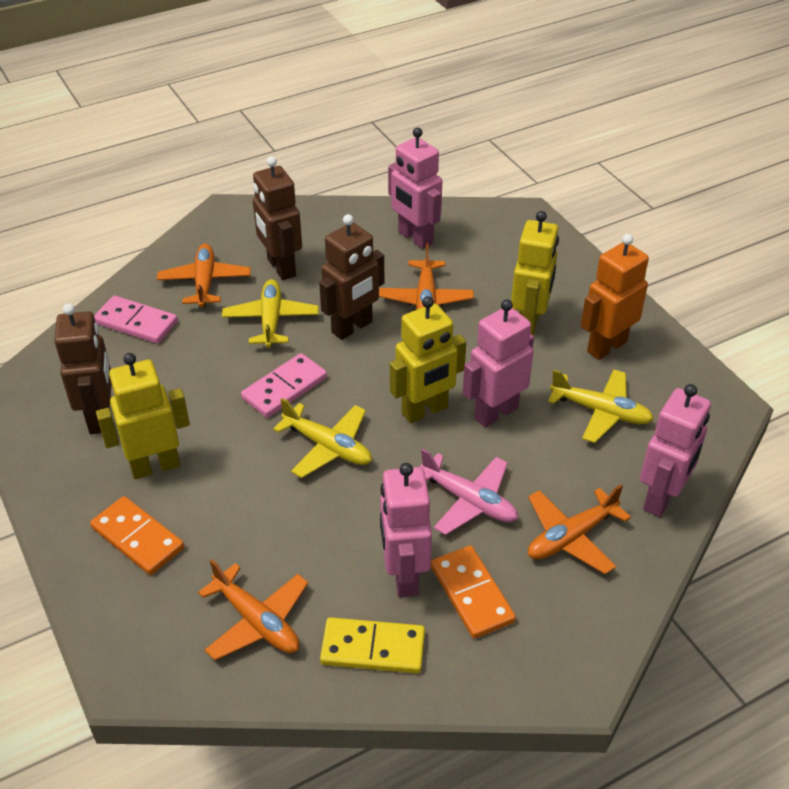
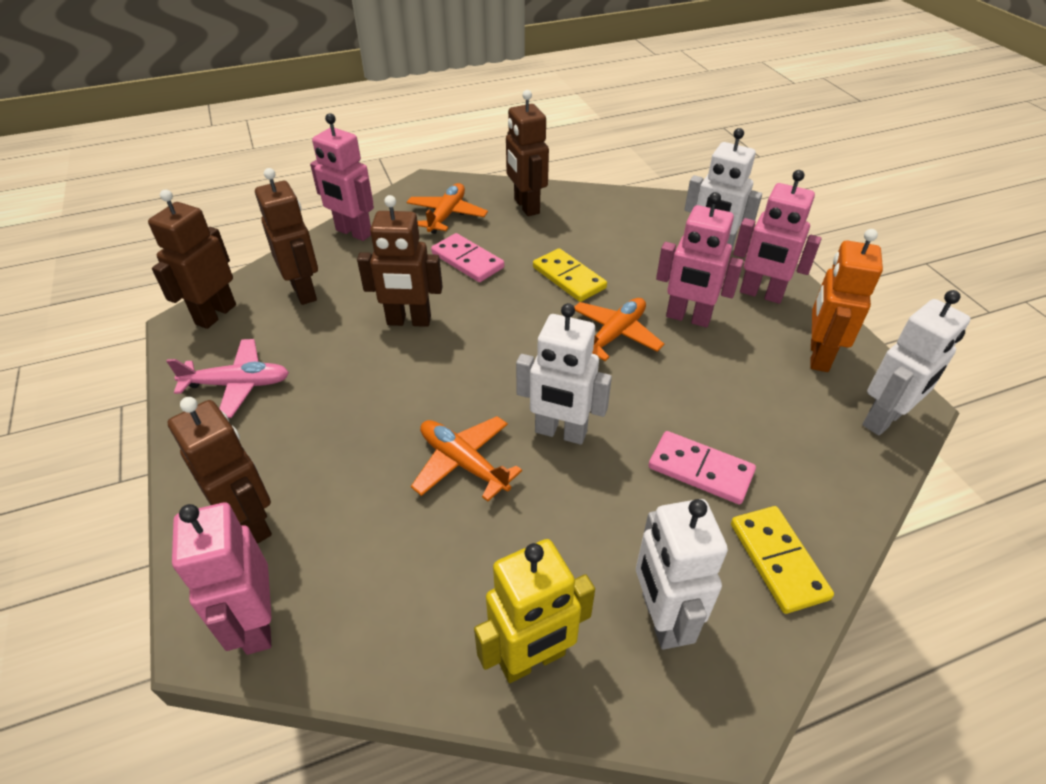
brown robot: [54,303,111,434] [253,156,302,280] [319,214,384,340] = 3 -> [148,190,236,329] [167,397,272,544] [255,168,318,305] [357,195,443,327] [506,90,549,216] = 5
orange domino: [90,496,184,575] [431,546,516,639] = 2 -> none = 0
orange plane: [157,244,251,307] [198,559,308,660] [379,243,474,310] [528,484,631,574] = 4 -> [407,183,488,234] [411,416,522,501] [574,298,664,361] = 3
white robot: none = 0 -> [516,303,612,445] [636,499,728,650] [684,128,762,252] [862,290,971,436] = 4
yellow domino: [320,617,425,674] = 1 -> [533,248,607,302] [731,506,834,614] = 2
yellow plane: [222,279,319,348] [273,398,372,478] [548,369,654,443] = 3 -> none = 0
yellow robot: [96,353,190,479] [390,296,466,423] [511,211,559,336] = 3 -> [474,539,595,683] = 1

